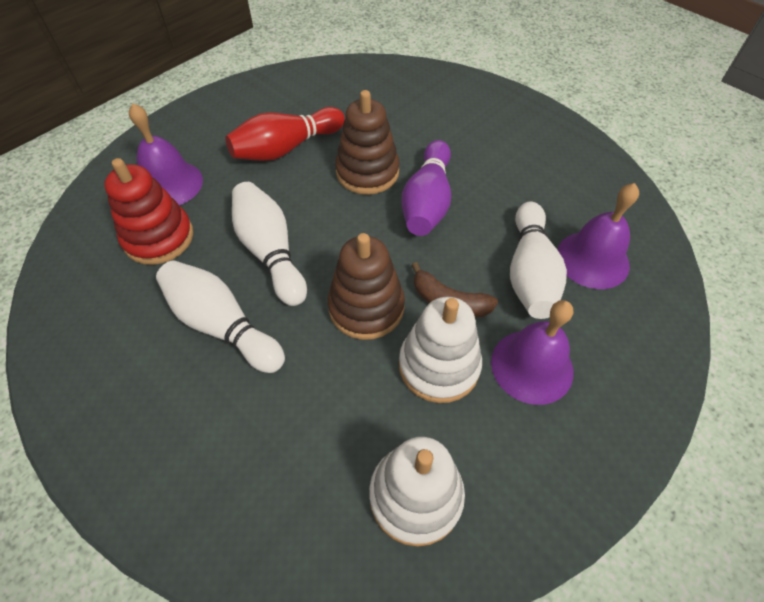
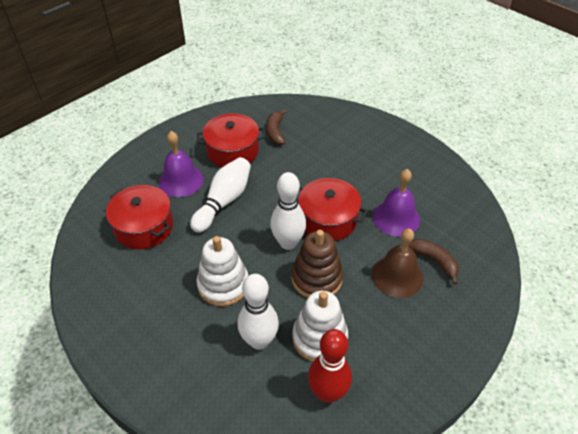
brown banana: [411,262,498,317] = 1 -> [266,109,287,145] [408,239,459,284] = 2
brown bell: none = 0 -> [372,229,423,298] = 1
brown stacking toy: [328,233,405,340] [335,90,400,195] = 2 -> [291,230,343,298] = 1
purple bell: [129,103,203,205] [491,300,574,405] [557,183,639,289] = 3 -> [159,131,204,197] [373,169,420,237] = 2
purple bowling pin: [401,140,451,236] = 1 -> none = 0
red pot: none = 0 -> [106,185,173,249] [197,113,266,167] [297,178,368,241] = 3
red stacking toy: [104,158,193,265] = 1 -> none = 0

